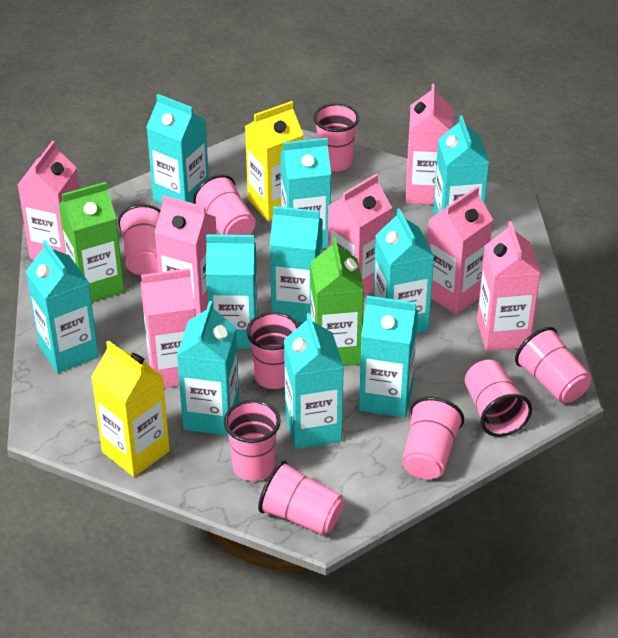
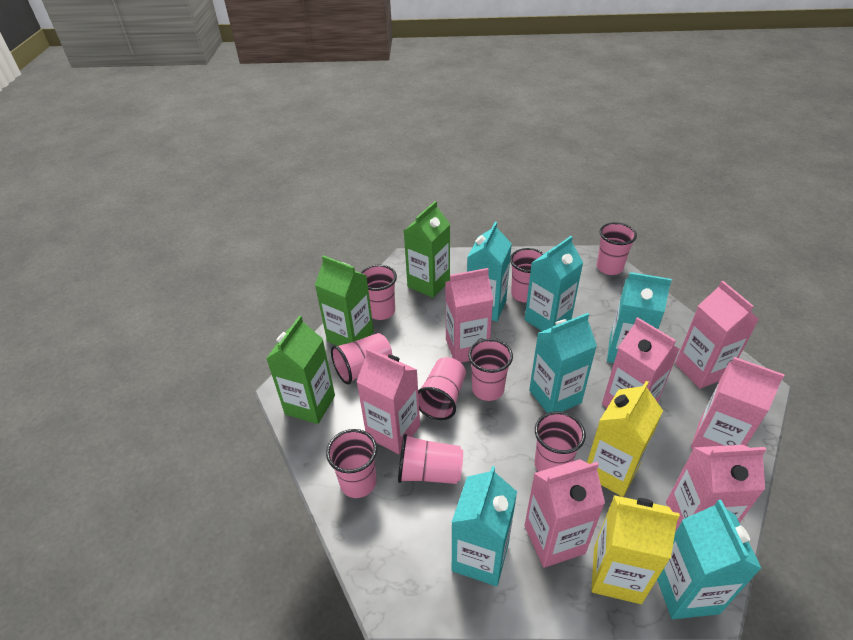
green carton: [58,182,124,302] [310,237,364,366] = 2 -> [266,316,335,424] [315,255,374,346] [404,201,450,298] = 3
turquoise carton: [26,240,99,373] [146,94,209,204] [177,301,239,436] [206,234,258,349] [270,206,323,322] [280,138,331,249] [284,313,344,449] [359,296,418,418] [373,208,434,333] [433,115,489,216] = 10 -> [451,466,517,586] [467,222,512,321] [525,236,583,331] [529,313,597,413] [607,272,672,363] [657,500,762,619] = 6

